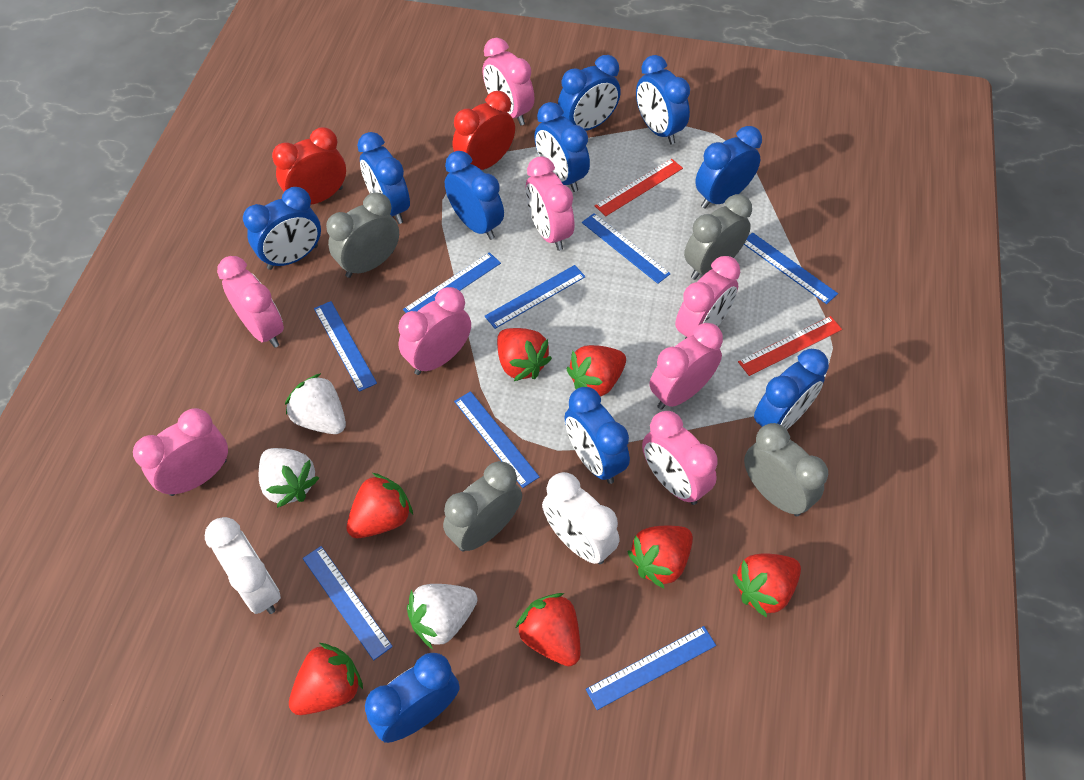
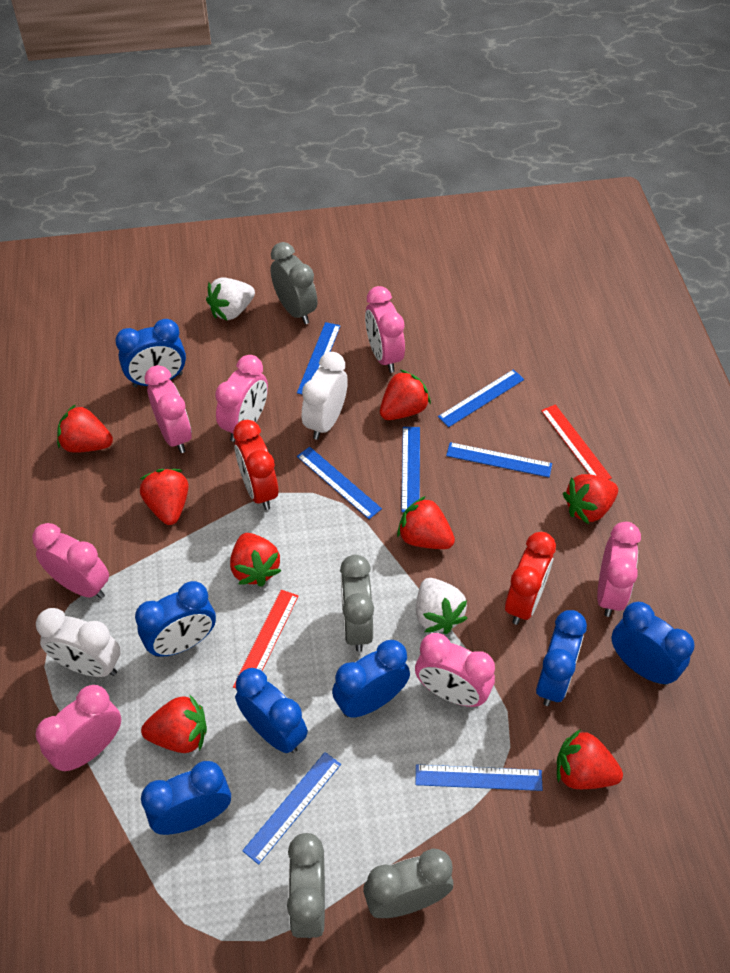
blue clock: [243,187,321,270] [357,132,410,224] [365,653,460,743] [445,151,504,240] [534,102,590,192] [558,55,621,131] [565,387,630,484] [636,55,690,144] [695,126,762,209] [754,349,829,429] = 10 -> [115,319,186,387] [135,581,216,657] [141,761,231,835] [235,668,308,753] [332,640,410,718] [536,610,587,706] [611,602,695,685] = 7
blue ruler: [303,546,393,660] [314,301,377,392] [403,252,501,313] [454,391,540,488] [485,265,586,329] [582,213,671,284] [586,626,716,710] [744,233,838,304] = 8 -> [242,752,341,865] [297,322,341,395] [297,447,382,519] [401,427,420,512] [415,764,543,791] [438,369,524,427] [446,442,552,477] = 7
pink clock: [133,408,228,496] [217,256,284,348] [398,287,471,375] [483,38,534,125] [526,156,575,251] [642,411,718,505] [649,323,723,410] [675,256,740,339] = 8 -> [32,523,109,599] [35,685,121,771] [145,365,192,453] [215,355,268,442] [365,286,405,373] [415,633,495,707] [597,522,641,617] = 7
red strawberry: [289,643,363,715] [347,473,413,538] [497,328,552,381] [516,593,580,666] [566,345,626,397] [627,526,693,588] [733,554,801,618] = 7 -> [57,404,113,453] [140,469,189,525] [141,695,207,753] [230,533,281,587] [380,370,431,420] [397,496,455,549] [557,729,623,789] [563,474,618,524] = 8
white strawberry: [259,448,319,508] [285,373,346,434] [407,584,478,649] = 3 -> [206,277,255,320] [416,578,468,634] = 2

